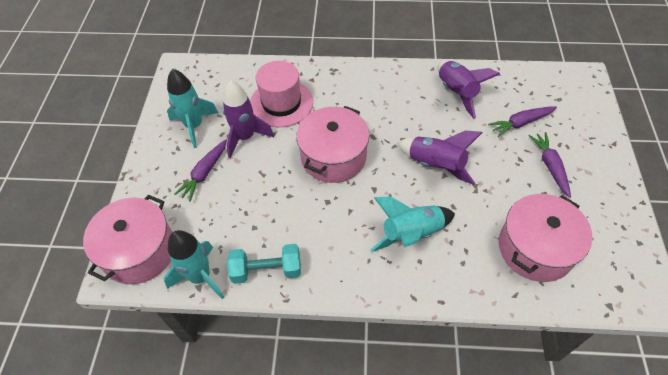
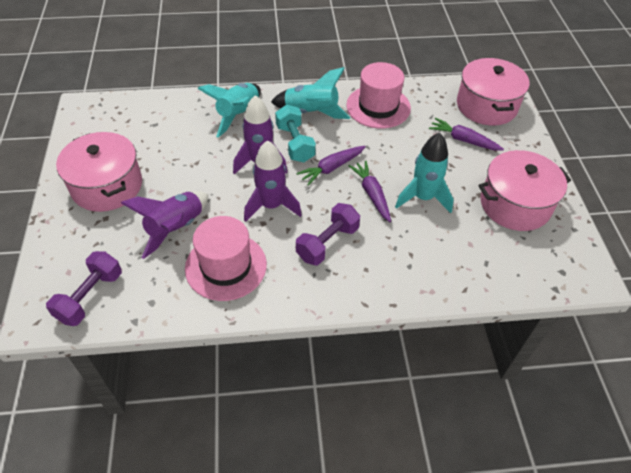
pink hat: [250,61,313,127] = 1 -> [185,216,267,301] [346,62,411,129] = 2
purple dumbbell: none = 0 -> [46,251,122,326] [296,203,360,265] = 2

